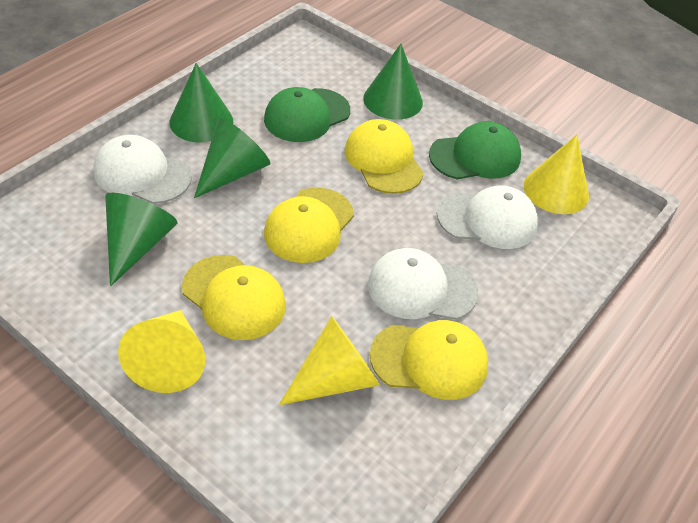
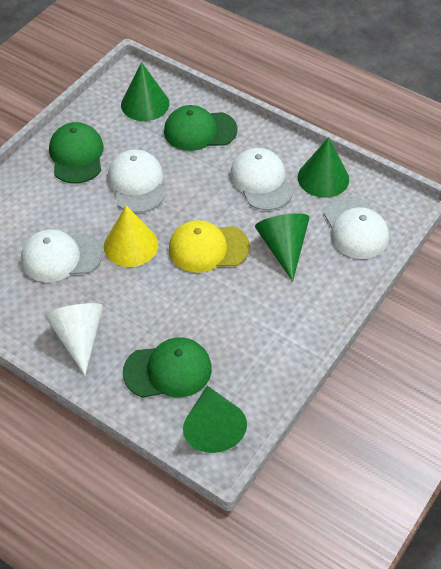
green cap: [264,87,350,142] [429,121,521,179] = 2 -> [49,122,104,183] [123,337,212,398] [164,105,238,151] = 3
white cap: [93,135,192,204] [368,248,478,320] [436,185,538,249] = 3 -> [21,229,103,282] [108,149,165,213] [230,148,293,210] [324,196,389,259] = 4
white cone: none = 0 -> [44,303,104,375] = 1
yellow cap: [182,255,286,340] [264,187,354,263] [345,119,424,194] [370,320,488,400] = 4 -> [169,220,250,273] = 1
yellow cone: [118,310,205,393] [279,316,380,405] [524,135,589,214] = 3 -> [104,206,158,267] = 1

